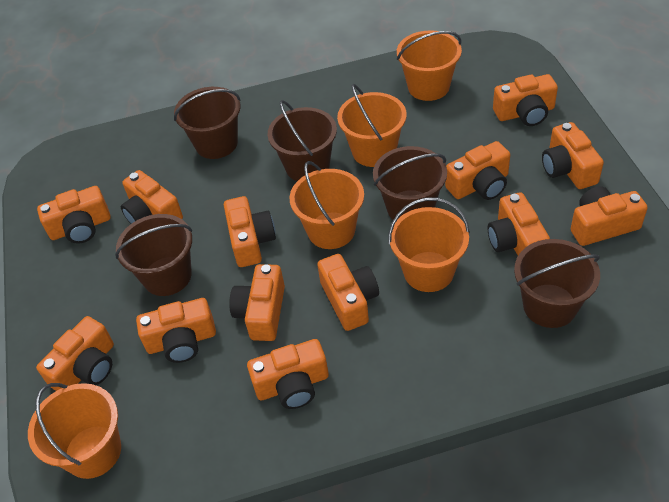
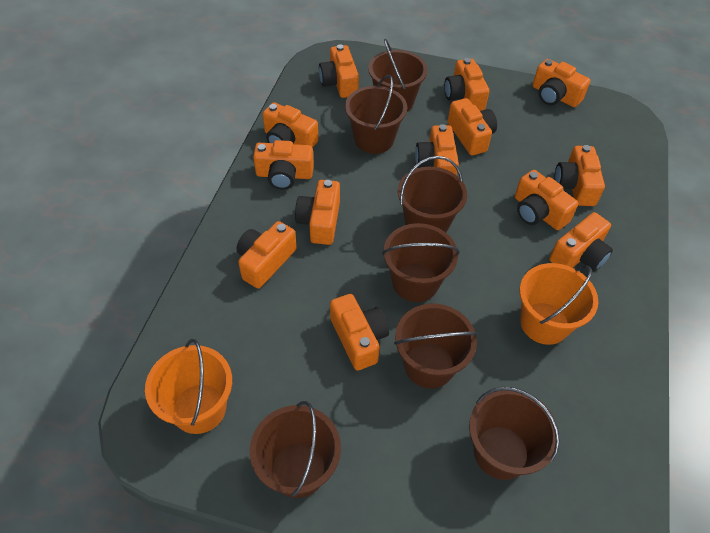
brown bucket: [115,214,192,296] [174,87,240,159] [268,100,337,181] [373,146,447,220] [514,239,600,328] = 5 -> [250,401,341,498] [345,75,407,154] [368,39,427,112] [382,223,459,302] [394,304,479,388] [398,156,467,233] [469,387,560,480] = 7
orange bucket: [28,383,121,479] [289,161,364,249] [337,84,407,167] [388,198,470,292] [397,30,462,101] = 5 -> [145,339,232,434] [520,263,598,345] = 2

